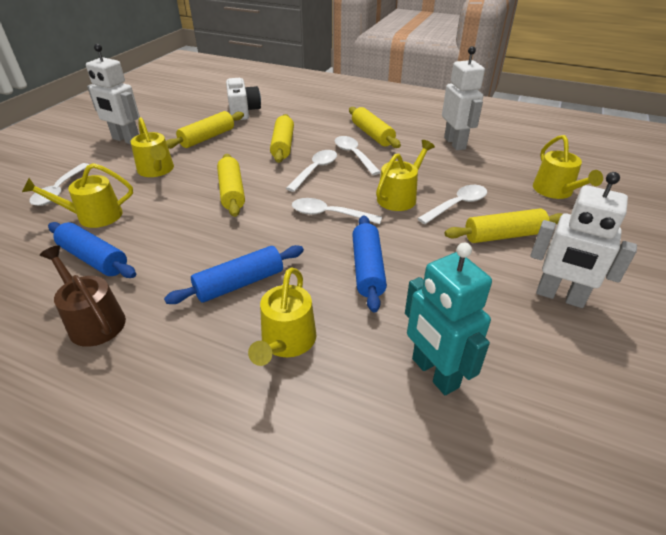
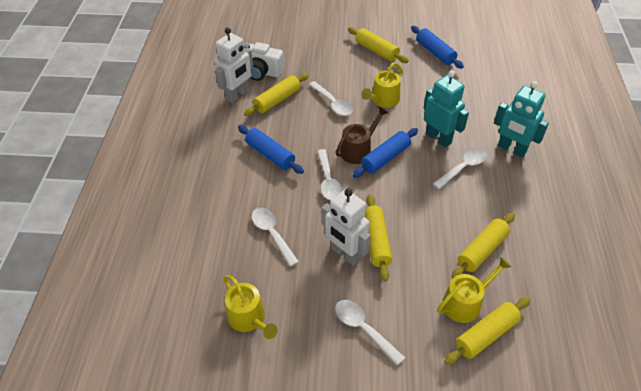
turquoise robot: [405,243,492,395] = 1 -> [424,71,469,148] [494,81,549,158] = 2
white robot: [86,44,140,144] [442,46,485,150] [530,172,637,308] = 3 -> [215,28,253,103] [321,188,371,266] = 2
yellow watering can: [22,163,133,228] [130,117,174,177] [248,267,317,366] [376,140,435,211] [533,135,603,199] = 5 -> [223,276,278,339] [361,62,402,108] [437,257,512,323] = 3

